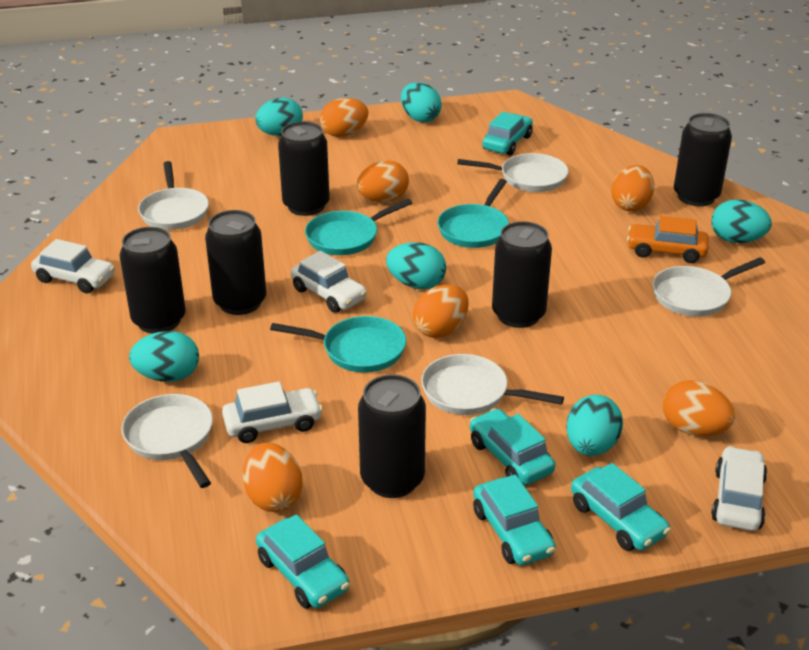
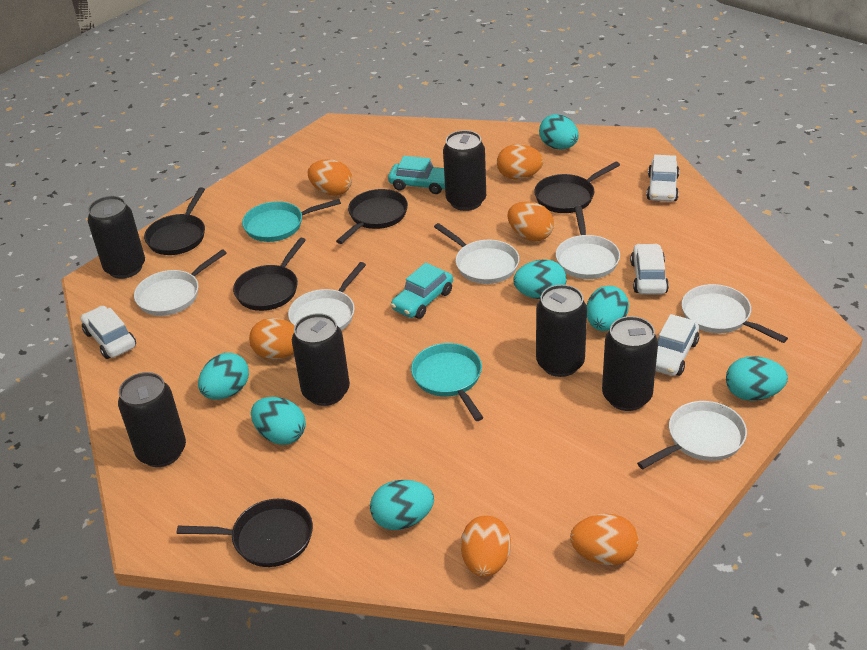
black pan: none = 0 -> [144,187,205,255] [177,499,313,567] [233,238,306,311] [336,189,408,244] [534,161,620,213] = 5
orange car: [627,216,709,263] = 1 -> none = 0
turquoise car: [256,514,350,609] [470,408,555,485] [473,475,556,565] [482,112,533,156] [571,463,671,551] = 5 -> [388,156,445,194] [391,263,453,319] = 2
turquoise egg: [129,331,199,382] [255,98,303,136] [386,242,446,289] [401,82,442,122] [566,395,623,456] [711,199,772,243] = 6 -> [198,353,249,400] [251,397,306,445] [370,480,434,530] [513,259,566,299] [539,114,579,149] [587,286,629,331] [726,356,788,401] = 7
turquoise pan: [270,316,406,373] [305,199,412,255] [438,179,509,248] = 3 -> [242,199,341,242] [411,343,483,421] = 2
white pan: [122,394,213,488] [138,161,209,230] [421,354,564,415] [457,153,569,192] [652,257,765,317] = 5 -> [134,249,227,316] [288,262,366,331] [434,223,519,284] [556,206,620,279] [637,401,747,469] [681,284,788,343] = 6

